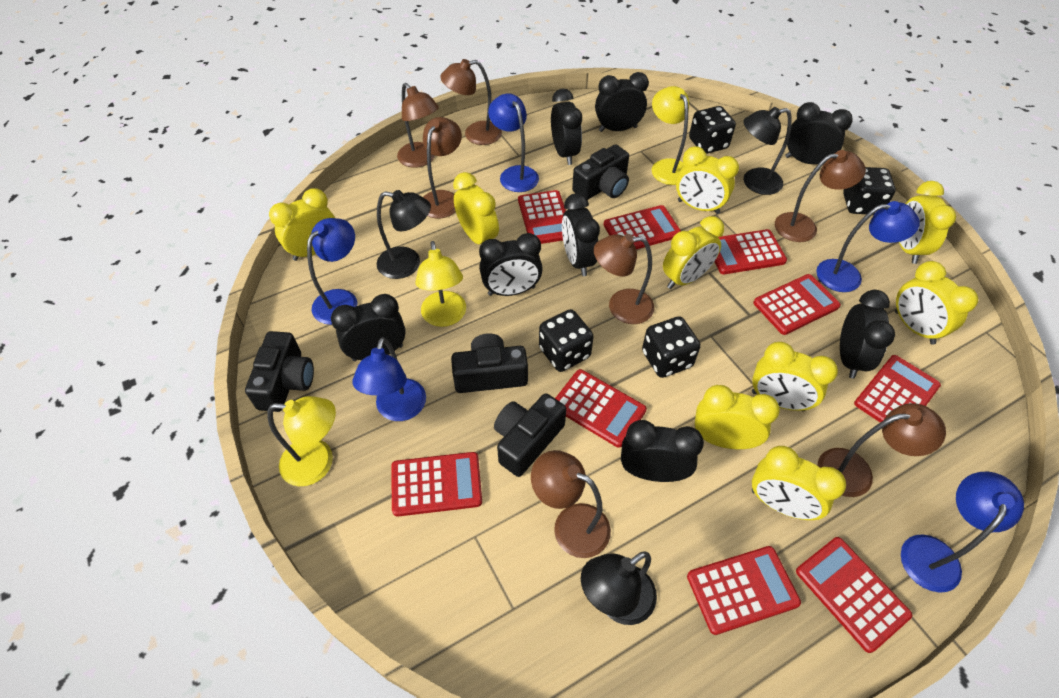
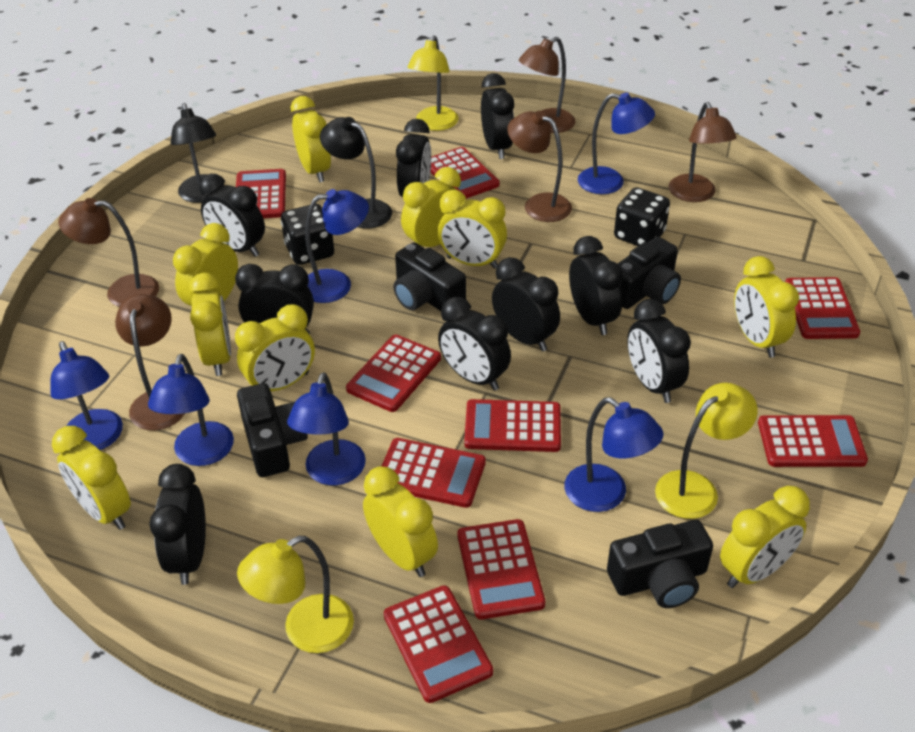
black clock: [331,294,406,361] [479,233,543,296] [551,89,582,165] [562,193,600,276] [595,72,649,132] [621,420,704,482] [785,102,853,165] [840,290,895,379] = 8 -> [149,464,206,585] [199,174,265,257] [235,264,314,334] [396,119,431,197] [438,297,511,391] [481,73,514,159] [492,257,560,351] [569,236,623,335] [627,299,691,403] = 9
black dice: [539,309,594,372] [642,316,701,378] [689,106,736,154] [843,167,896,215] = 4 -> [281,204,334,265] [614,187,670,246] = 2
black lamp: [377,190,431,279] [581,551,657,625] [743,107,792,195] = 3 -> [171,103,224,203] [320,117,392,229] = 2
blue lamp: [307,218,357,325] [353,337,426,421] [488,93,539,192] [816,201,920,292] [901,472,1024,593] = 5 -> [50,341,123,450] [148,354,234,466] [287,372,366,485] [305,189,369,303] [564,397,664,512] [578,92,655,194] = 6
brown lamp: [397,83,439,168] [423,117,462,219] [440,59,502,145] [531,450,611,558] [594,234,654,324] [775,150,866,242] [818,403,946,497] = 7 -> [58,198,159,307] [115,294,185,431] [507,111,572,222] [519,37,575,133] [669,102,737,202] = 5
yellow clock: [269,188,335,261] [453,172,499,244] [663,216,724,289] [676,146,739,214] [695,385,780,449] [752,342,838,411] [752,446,846,520] [895,261,978,345] [899,181,956,264] = 9 -> [52,426,131,530] [173,223,238,306] [189,273,231,376] [235,305,315,391] [291,96,331,182] [363,466,438,577] [401,167,461,247] [438,190,507,269] [720,486,810,588] [734,256,799,358] = 10

